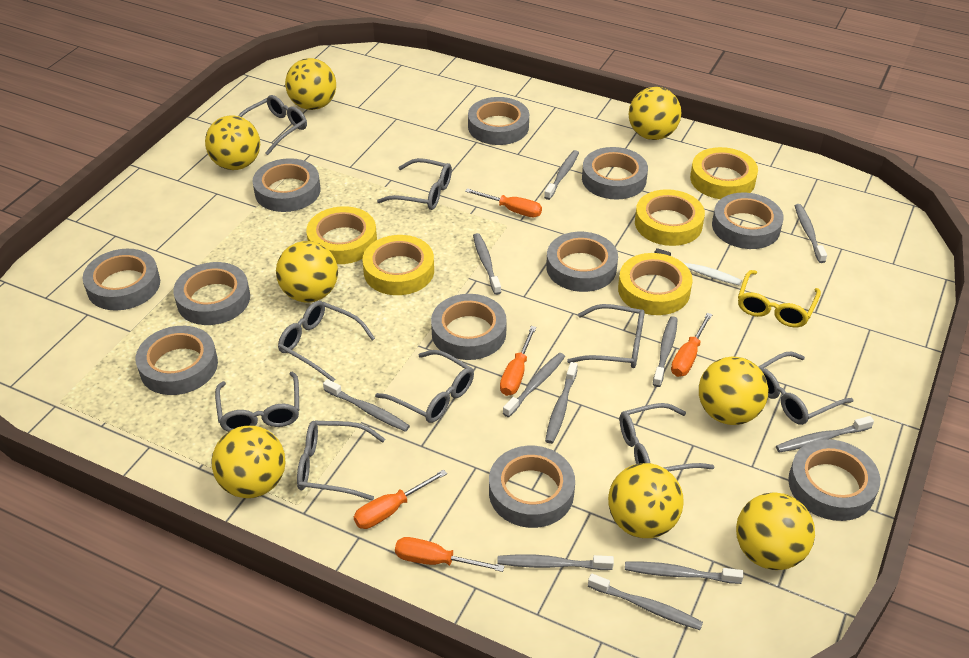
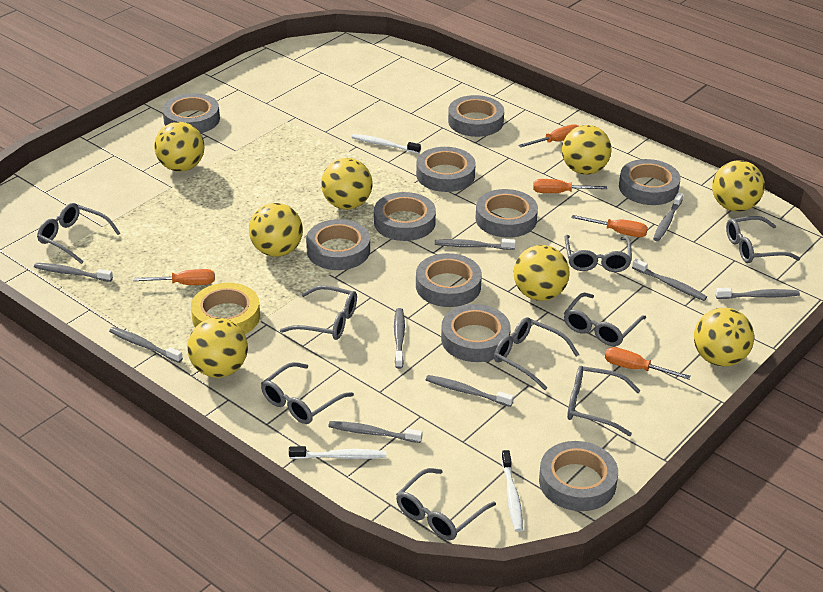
grey tape: [83,249,160,311] [136,326,218,395] [173,262,250,325] [253,158,320,212] [431,294,507,360] [468,97,529,145] [489,446,575,528] [546,232,618,292] [582,147,648,200] [712,193,784,249] [788,439,880,521] = 11 -> [162,93,220,133] [306,219,370,270] [374,192,436,241] [416,147,476,192] [416,253,482,307] [441,304,511,362] [448,95,504,137] [475,189,538,238] [539,441,618,511] [619,159,681,205] = 10
grey toothbrush: [323,379,410,432] [473,233,501,295] [497,554,614,570] [503,353,565,417] [544,150,579,200] [545,362,578,444] [588,574,703,630] [625,562,744,584] [653,316,678,387] [776,416,874,453] [795,204,827,263] = 11 -> [34,263,113,282] [109,327,183,363] [328,421,422,443] [394,308,405,369] [426,375,514,407] [435,239,516,250] [632,259,707,301] [653,192,683,241] [716,288,800,299] = 9
white toothbrush: [654,248,742,286] = 1 -> [289,446,386,459] [352,134,421,154] [501,450,523,532] = 3
yellow glasses: [738,270,821,327] = 1 -> none = 0
yellow tape: [306,206,377,264] [363,235,434,295] [618,253,693,315] [635,189,705,246] [690,147,758,199] = 5 -> [191,283,260,334] = 1

